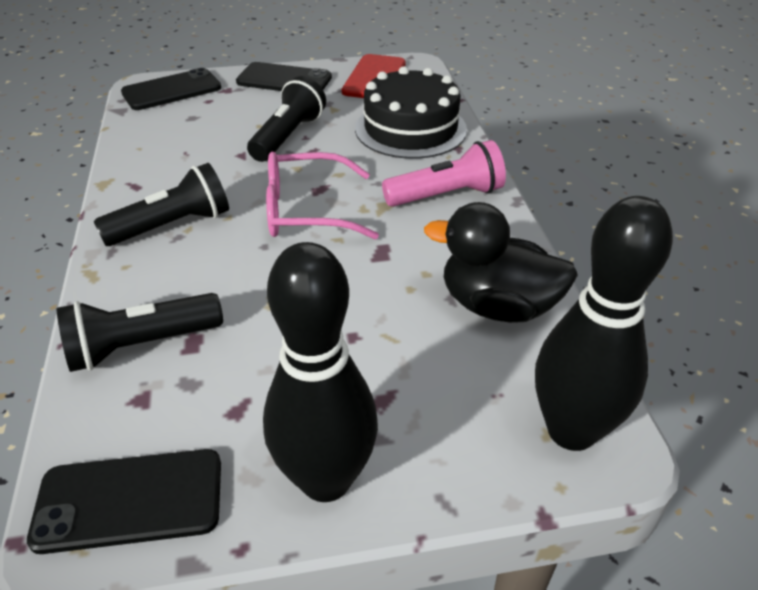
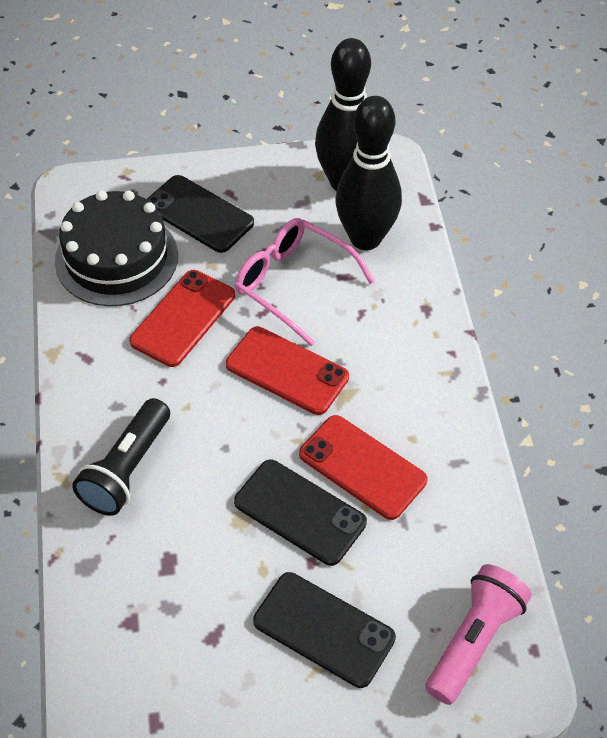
black duck: [424,202,578,323] = 1 -> none = 0
black flashlight: [57,293,223,372] [94,163,229,246] [247,76,326,162] = 3 -> [72,398,170,516] = 1
red phone: [342,54,406,98] = 1 -> [129,270,235,367] [226,327,349,415] [299,415,427,520] = 3

